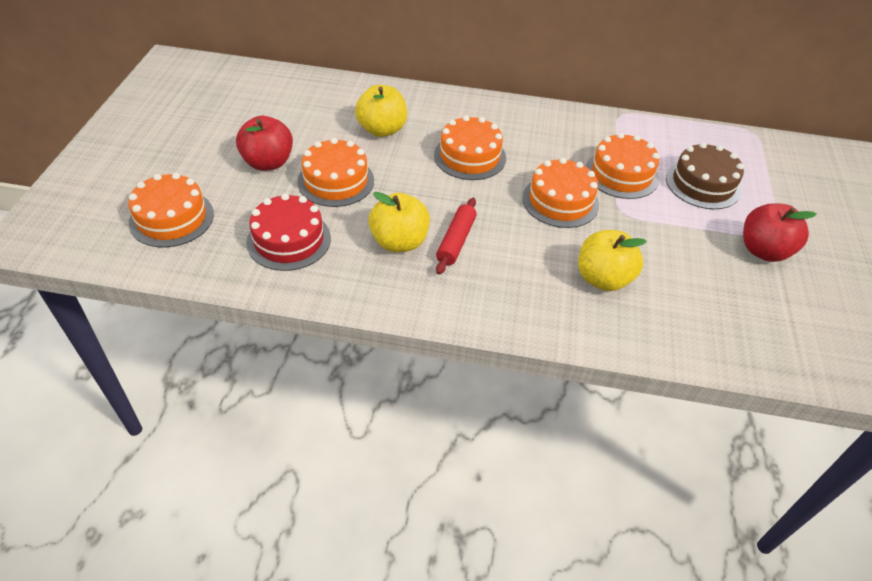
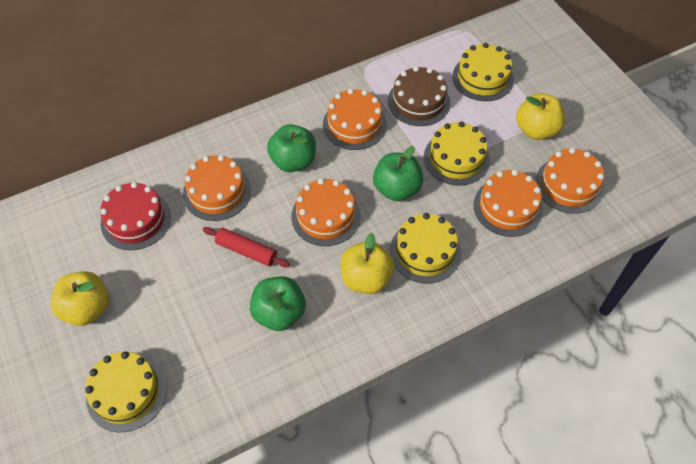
green apple: none = 0 -> [250,276,306,331] [267,124,316,172] [373,146,423,201] = 3
red apple: [236,116,293,171] [743,203,817,262] = 2 -> none = 0
yellow cake: none = 0 -> [85,351,167,432] [390,213,461,283] [424,122,490,185] [452,43,514,101] = 4

